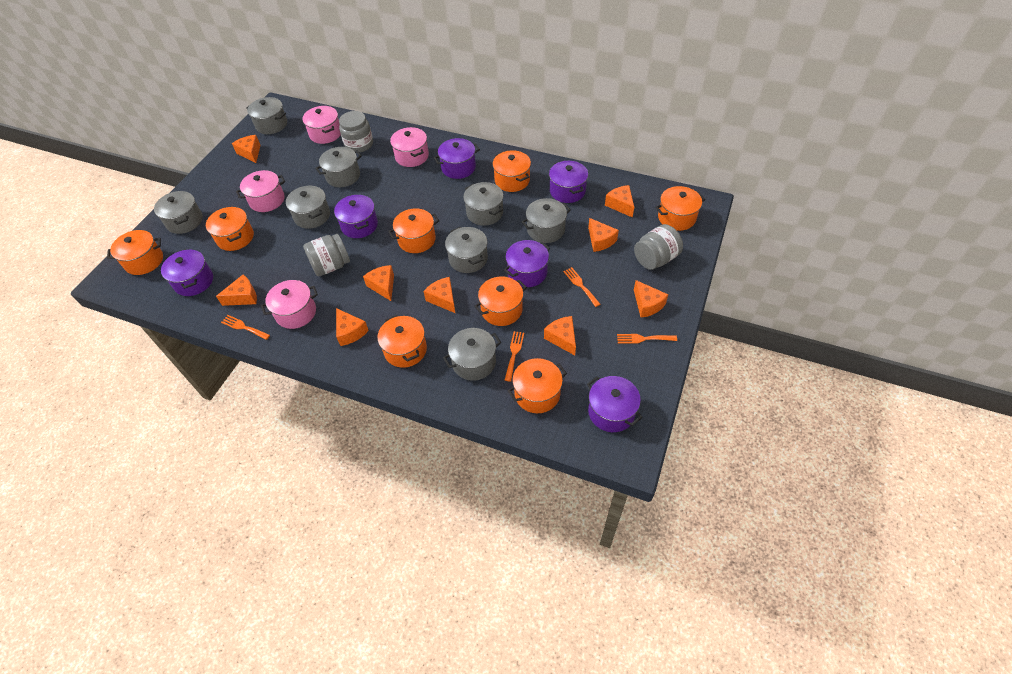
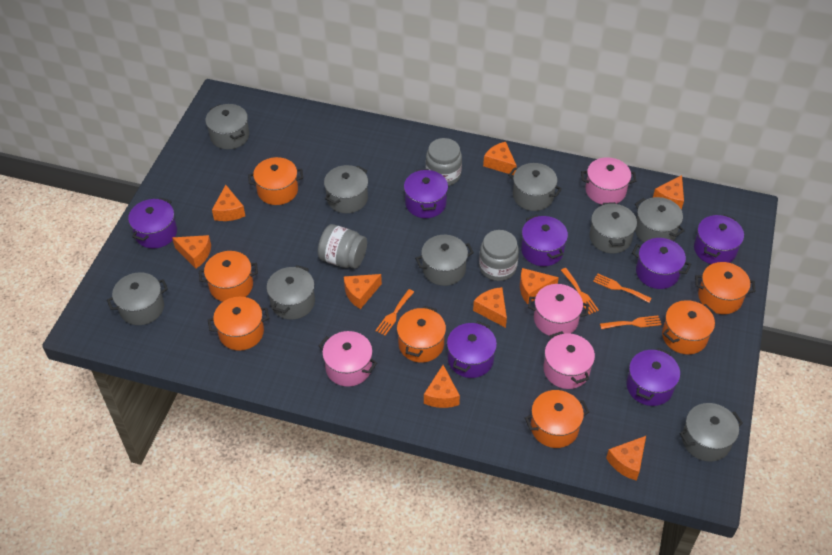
grey pot: [154,191,203,234] [246,97,287,134] [286,186,330,229] [315,147,362,187] [443,328,501,381] [445,227,488,273] [463,182,503,226] [522,198,571,243] = 8 -> [107,272,168,325] [205,104,249,149] [266,265,315,320] [324,165,368,213] [415,235,474,286] [508,163,562,211] [589,202,637,253] [635,197,685,242] [680,403,743,462] = 9
orange pot: [107,230,163,275] [206,207,254,251] [377,315,427,368] [388,208,439,253] [474,277,527,326] [492,150,531,192] [508,358,567,413] [655,186,705,231] = 8 -> [199,251,258,302] [208,297,269,350] [248,157,303,205] [397,306,446,363] [525,390,589,448] [662,300,715,354] [695,262,756,314] = 7
purple pot: [161,249,213,296] [334,195,378,238] [433,138,480,179] [504,240,550,287] [549,160,588,203] [587,376,642,432] = 6 -> [128,198,177,249] [404,169,448,218] [447,321,497,378] [521,215,568,266] [626,348,680,406] [632,238,691,289] [694,214,744,264] = 7

